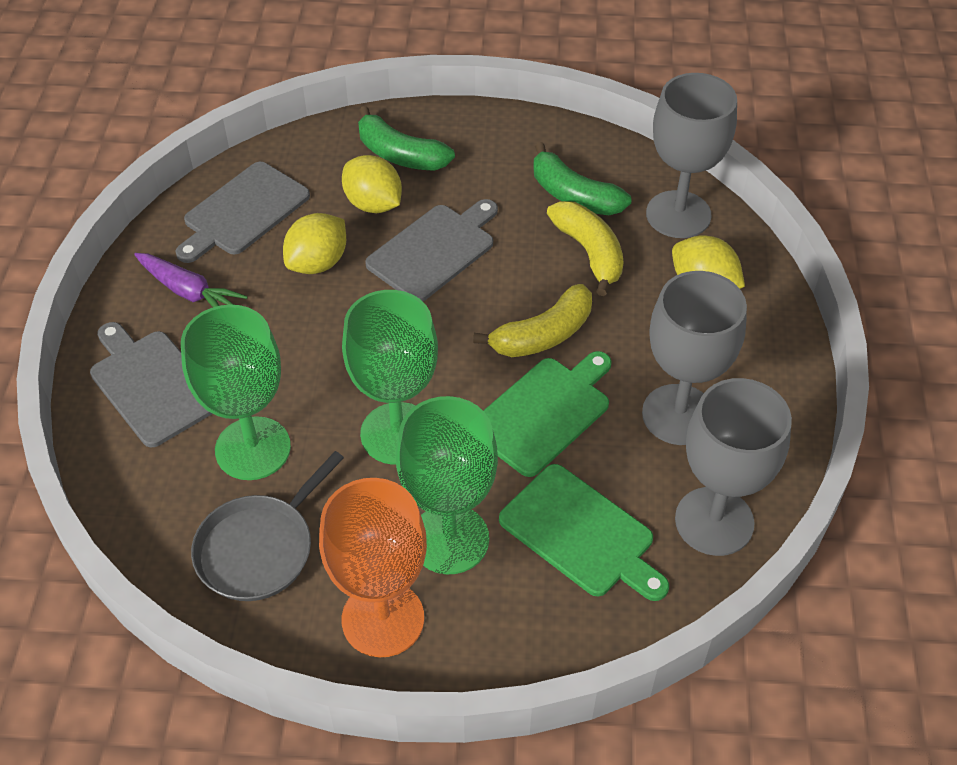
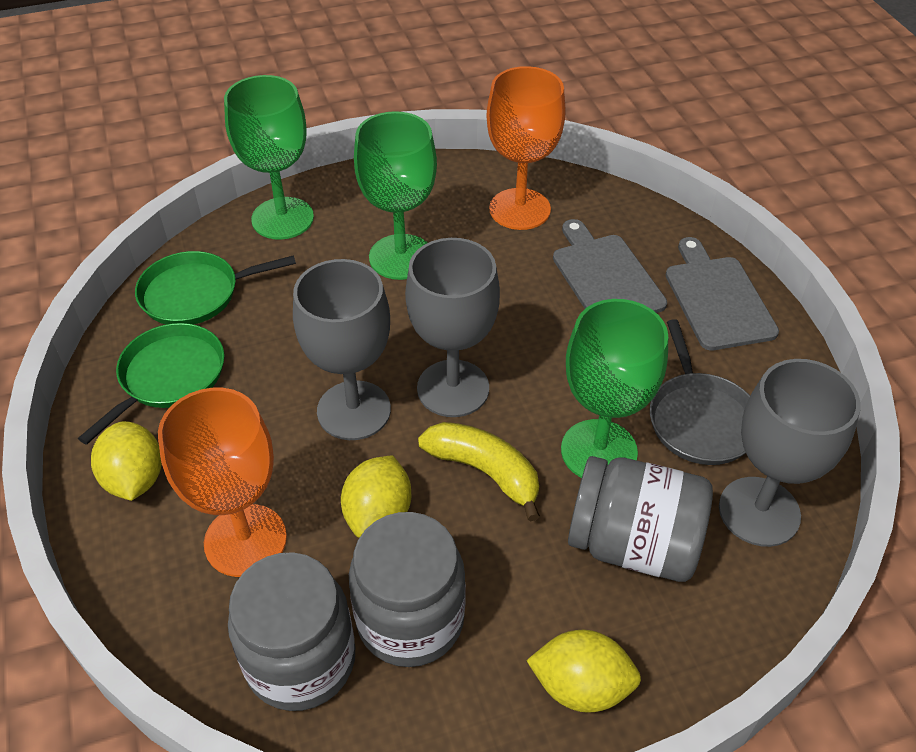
green banana: [358,106,455,171] [533,142,631,215] = 2 -> none = 0
green cutting board: [483,351,612,477] [499,464,669,601] = 2 -> none = 0
green pan: none = 0 -> [78,323,225,445] [135,251,296,325] = 2
grey cutting board: [90,322,213,448] [176,162,310,263] [365,199,498,301] = 3 -> [553,219,667,313] [666,237,779,350] = 2
grey jar: none = 0 -> [228,552,355,711] [349,512,466,667] [568,456,713,582] = 3
orange goblet: [319,478,427,657] = 1 -> [158,388,287,577] [487,66,566,230] = 2
purple carrot: [134,253,248,307] = 1 -> none = 0
yellow banana: [473,284,592,357] [547,201,624,296] = 2 -> [418,422,540,521] = 1

